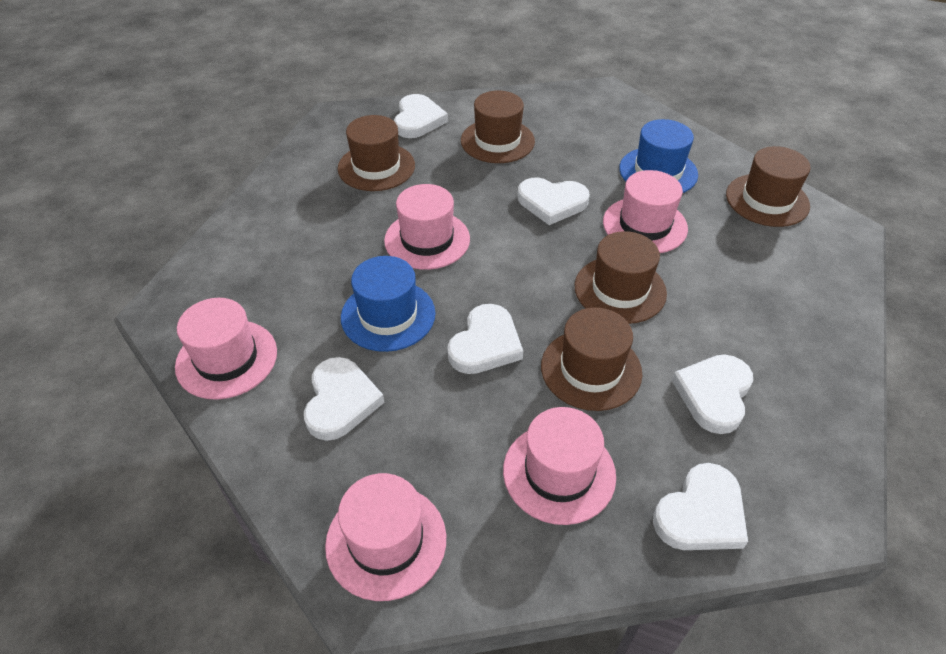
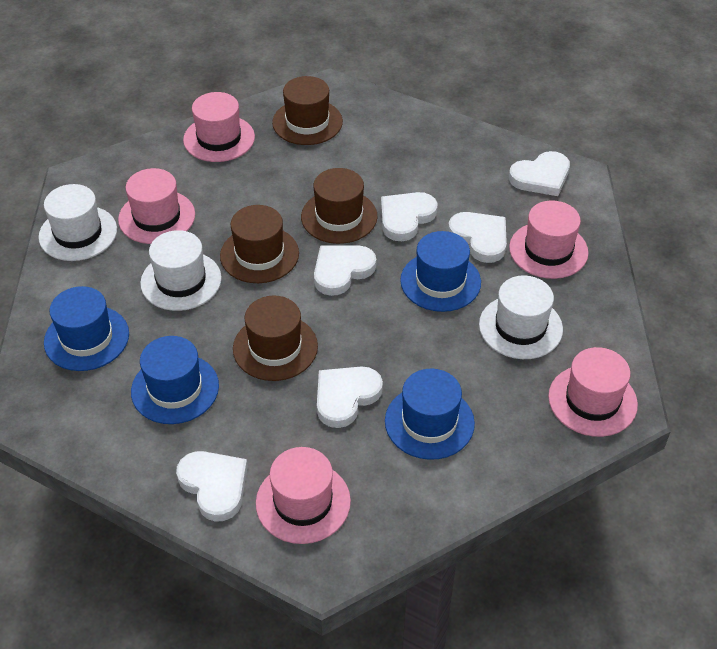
blue hat: [341,256,435,352] [619,119,698,193] = 2 -> [44,286,129,371] [131,336,219,424] [385,369,475,460] [400,231,481,312] = 4
brown hat: [338,115,415,191] [461,91,535,163] [541,307,642,411] [575,231,667,324] [726,146,811,227] = 5 -> [220,205,299,283] [233,296,318,381] [272,76,343,145] [301,168,377,244] = 4
white hat: none = 0 -> [38,184,117,261] [140,230,222,311] [479,276,563,359] = 3

